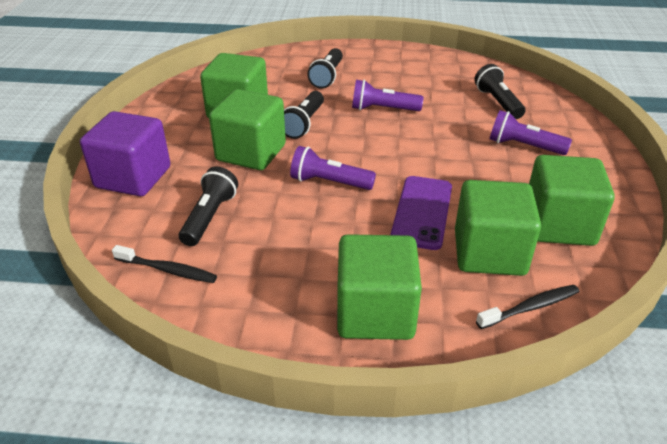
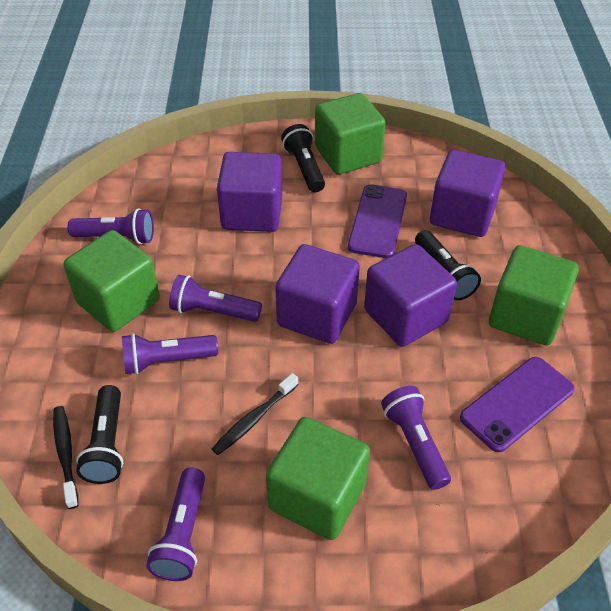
black flashlight: [179,167,238,246] [284,91,324,139] [307,48,343,89] [474,64,525,119] = 4 -> [76,385,123,484] [281,124,325,192] [415,230,481,300] = 3
green cube: [200,53,268,118] [209,89,286,170] [337,234,422,340] [455,180,541,276] [529,155,615,246] = 5 -> [63,230,160,332] [266,417,370,540] [315,93,386,174] [489,245,579,346] = 4
purple cube: [80,111,170,196] = 1 -> [217,152,282,232] [275,244,360,344] [364,244,457,347] [430,150,505,237] = 4
purple flashlight: [290,146,376,190] [352,80,423,111] [490,110,572,155] = 3 -> [68,208,154,244] [122,333,218,375] [146,468,205,581] [169,275,262,322] [381,386,451,490] = 5
purple phone: [390,176,452,250] = 1 -> [348,184,407,258] [460,357,575,452] = 2

